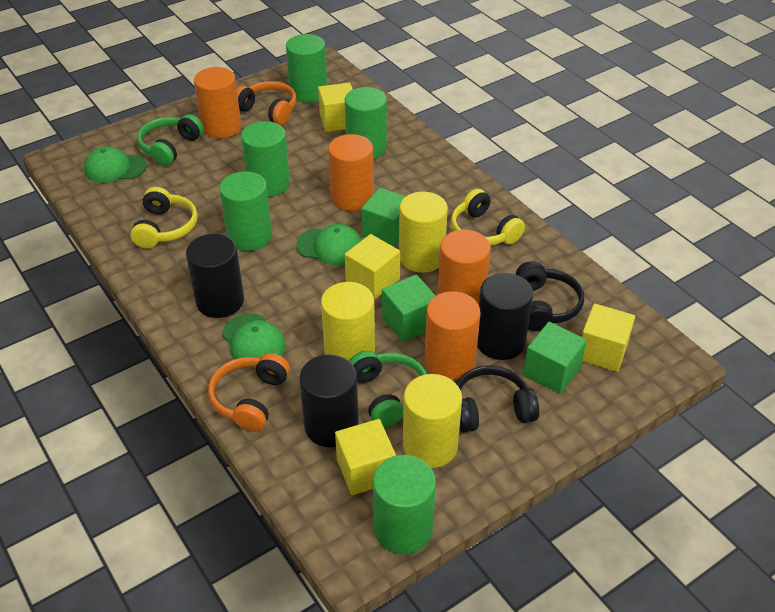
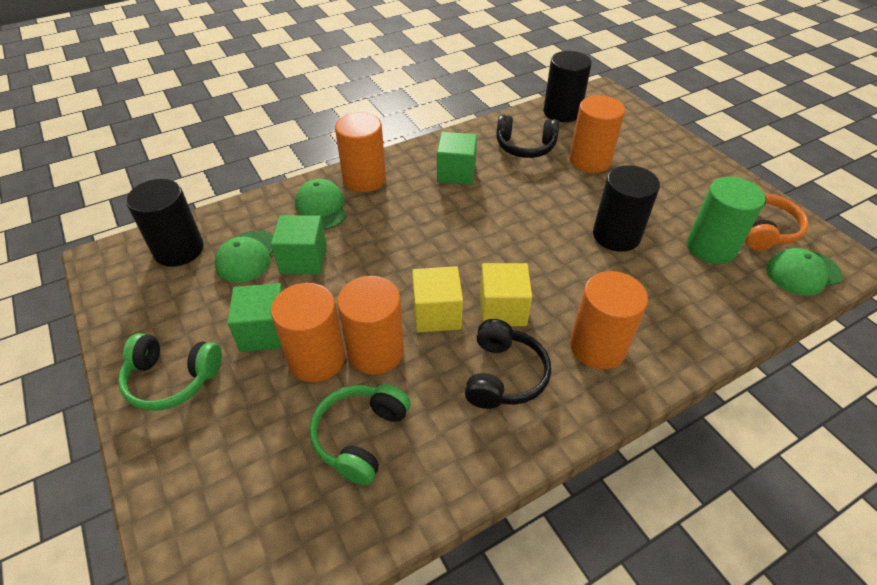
green cylinder: [219,171,272,251] [241,121,290,197] [286,34,327,103] [345,87,387,159] [373,455,436,554] = 5 -> [687,177,766,264] = 1
orange cylinder: [194,67,241,138] [328,134,374,211] [425,291,480,380] [438,230,491,305] = 4 -> [271,283,345,382] [335,112,386,192] [337,276,404,375] [569,95,625,173] [570,271,648,369] = 5
orange headphones: [208,353,290,432] [237,81,297,125] = 2 -> [745,186,809,250] = 1
yellow cube: [318,83,353,132] [335,419,396,495] [345,234,400,299] [582,304,635,372] = 4 -> [412,266,463,332] [480,263,532,326] = 2
yellow cylinder: [321,282,375,361] [399,192,448,273] [403,374,462,468] = 3 -> none = 0
yellow headphones: [130,187,198,248] [451,189,525,246] = 2 -> none = 0

